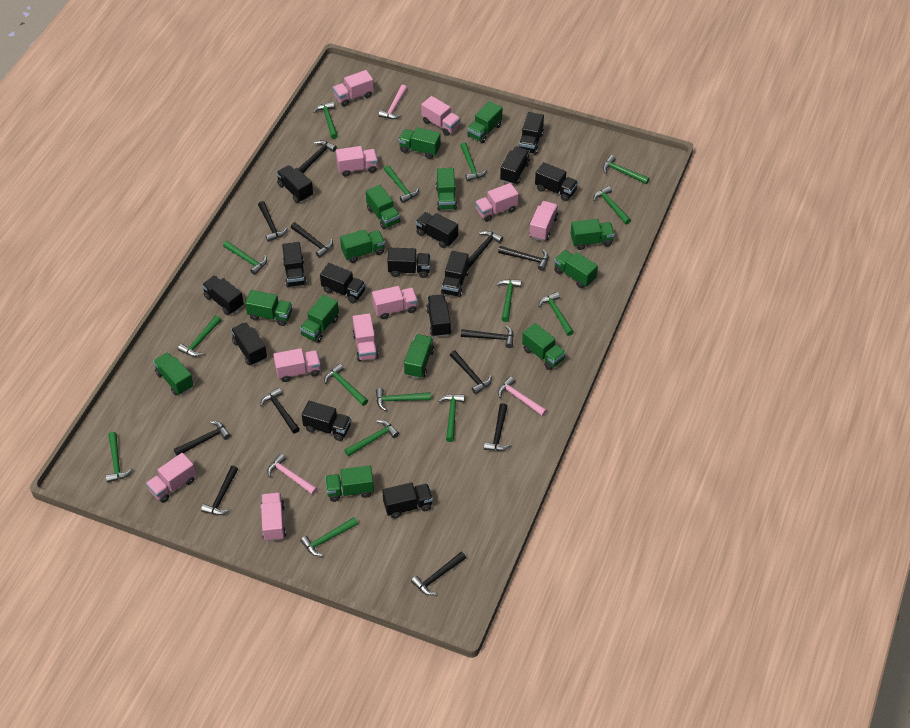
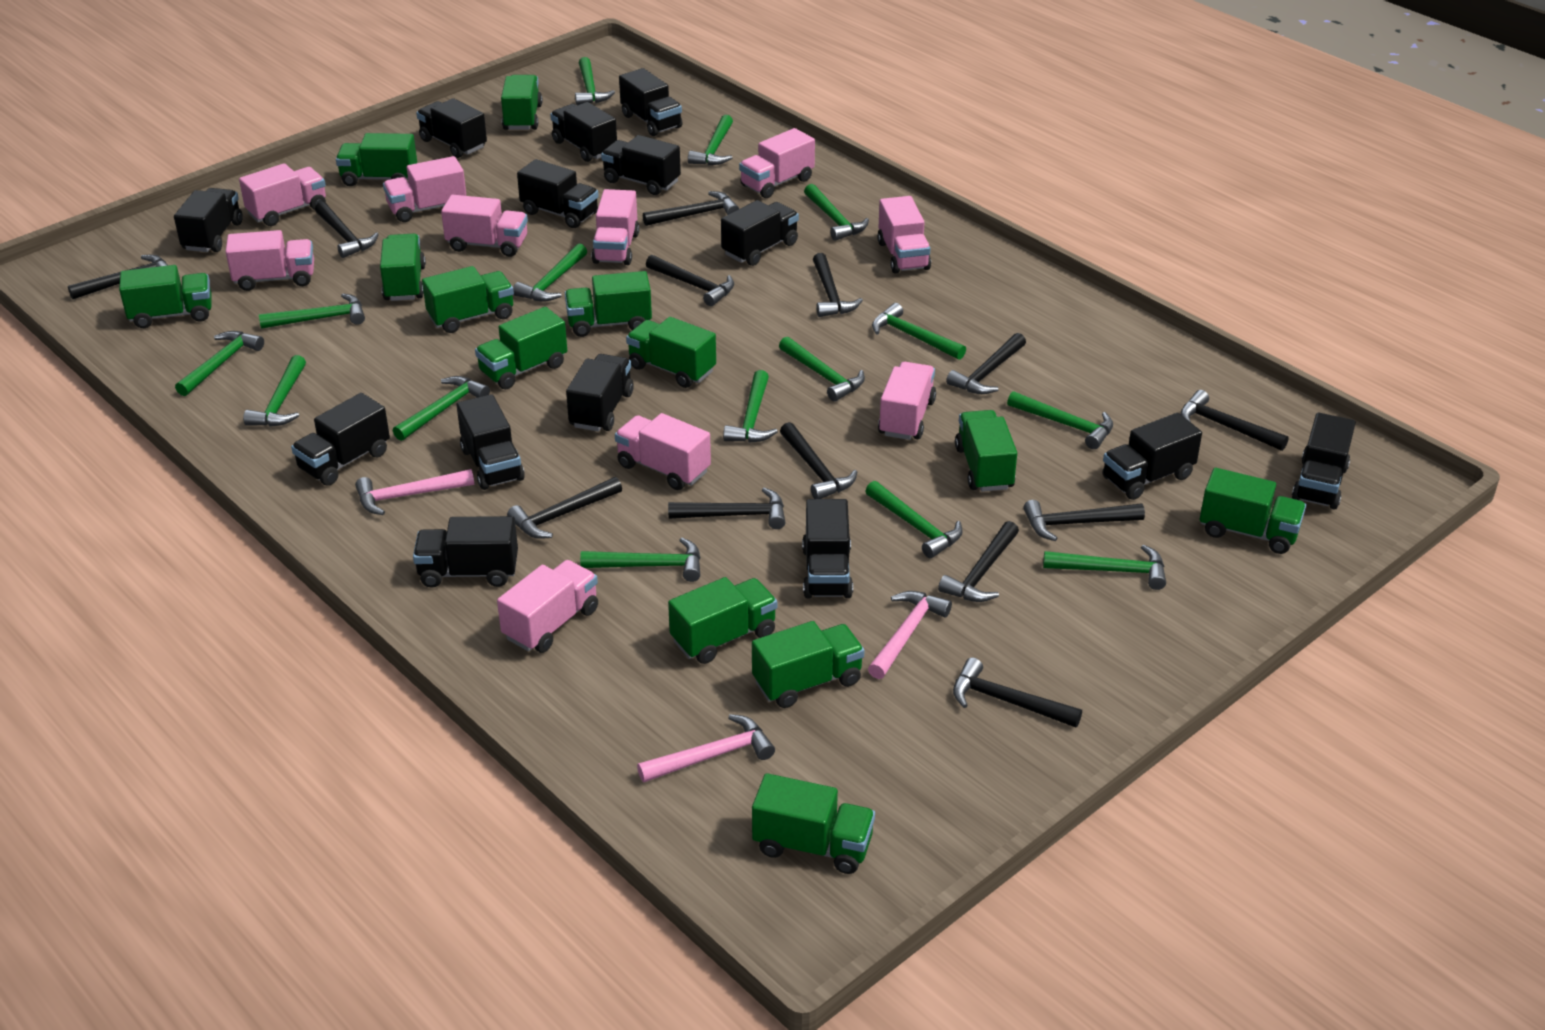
black hammer: [174,421,231,456] [201,466,238,515] [258,201,288,242] [260,388,300,433] [291,222,333,258] [298,140,337,173] [411,552,466,595] [450,351,492,394] [461,326,514,348] [468,231,503,268] [484,403,511,451] [498,246,549,271] = 12 -> [68,254,168,299] [315,202,379,258] [507,477,622,539] [643,191,739,226] [646,255,734,306] [668,488,785,529] [780,422,857,499] [813,253,863,317] [938,521,1019,602] [946,333,1026,394] [953,658,1082,728] [1023,500,1145,541] [1180,390,1289,451] = 13

